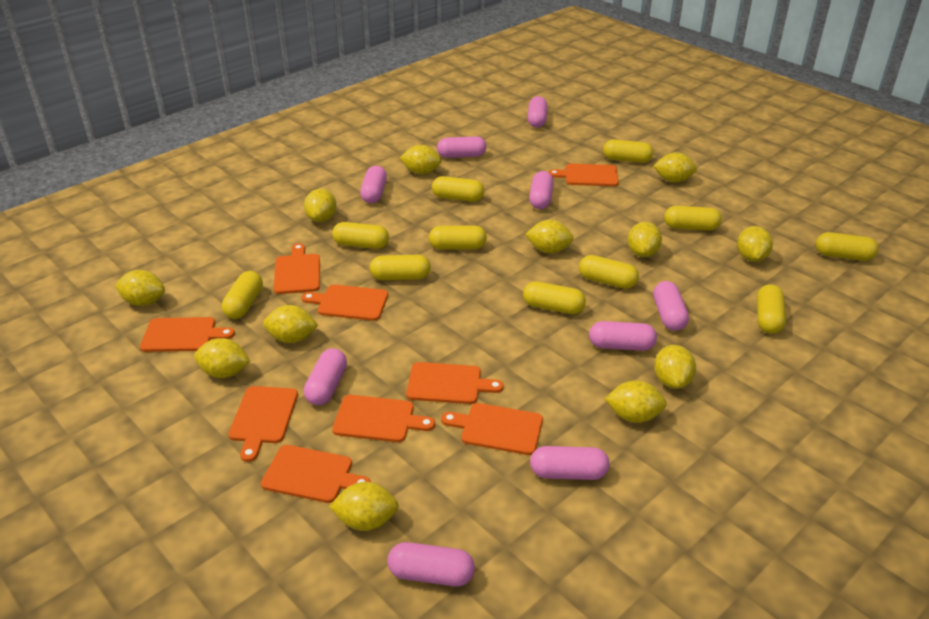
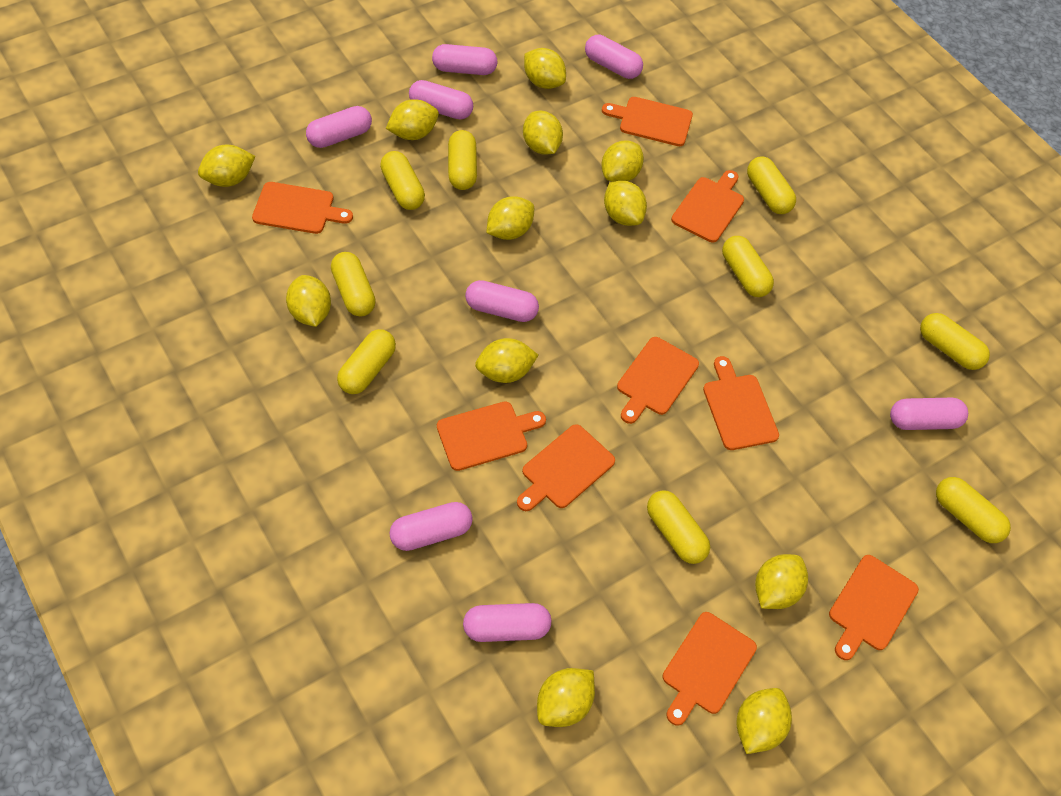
pink capsule: [304,348,347,405] [360,166,387,203] [387,542,475,587] [437,136,487,158] [528,96,547,128] [529,171,554,209] [530,446,609,480] [589,321,657,351] [653,281,689,331] = 9 -> [306,106,372,148] [389,502,473,551] [409,80,473,119] [432,44,497,75] [463,603,551,642] [465,280,539,322] [585,35,643,79] [890,398,968,430] = 8
yellow capsule: [222,271,263,319] [332,222,389,249] [370,255,431,280] [429,226,487,250] [432,176,484,202] [523,281,586,314] [579,255,639,289] [603,139,654,163] [664,206,722,231] [757,284,786,334] [816,232,879,261] = 11 -> [331,252,376,316] [337,329,396,394] [380,151,425,210] [448,130,477,190] [647,490,710,564] [722,236,774,297] [747,157,796,214] [920,313,990,370] [936,477,1011,543] = 9

